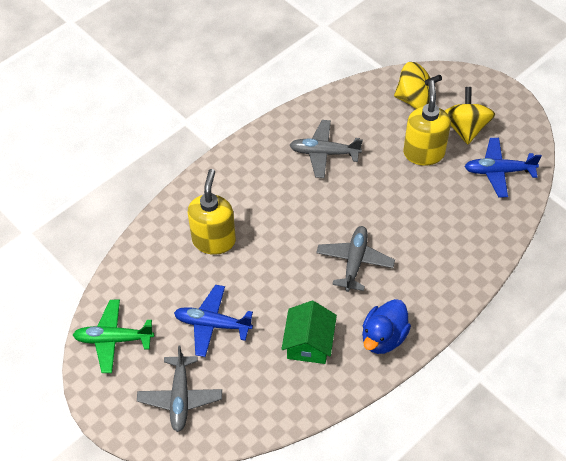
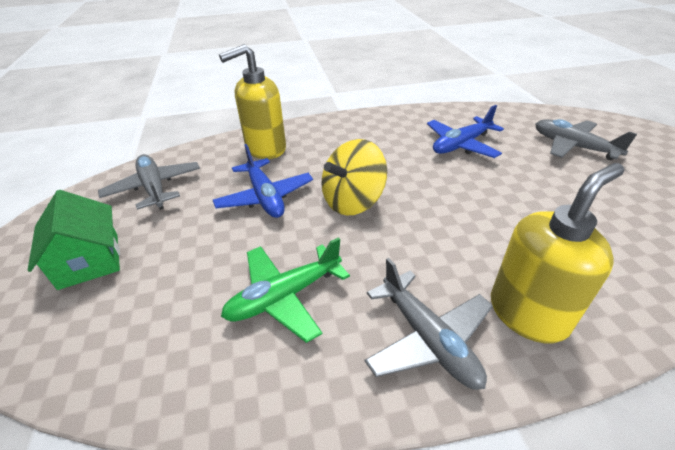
blue duck: [362,299,411,354] = 1 -> none = 0
yellow spinning top: [394,62,442,109] [445,87,495,144] = 2 -> [321,139,387,216] = 1

